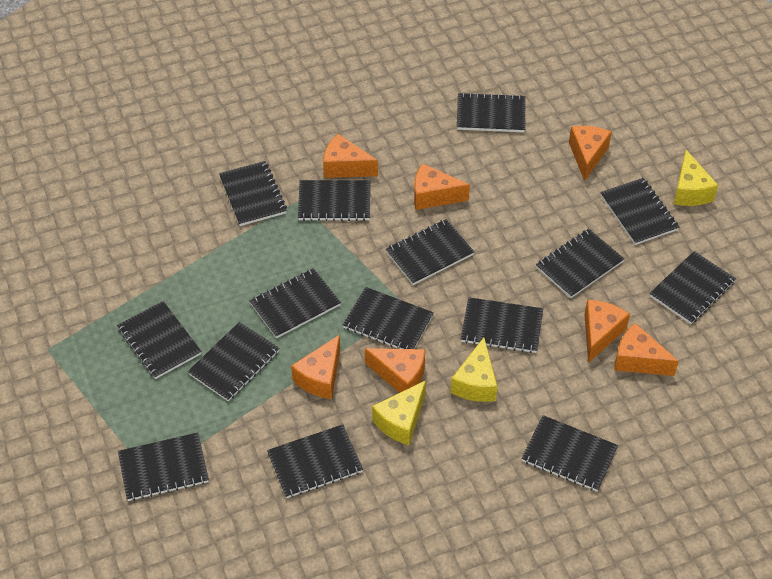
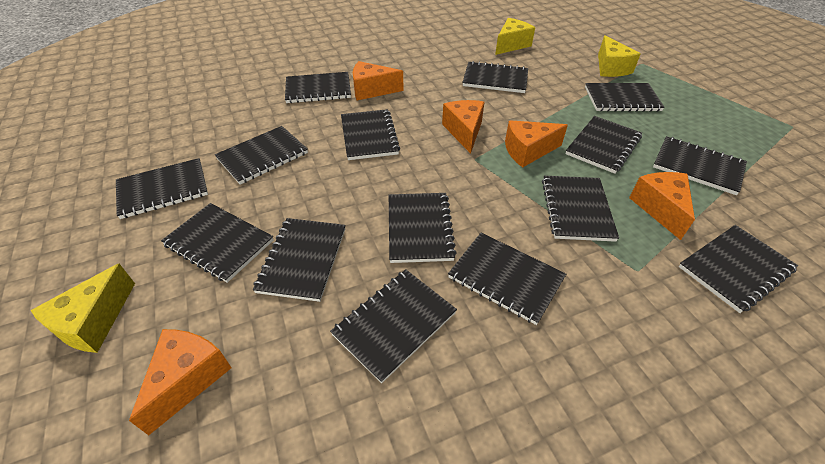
orange cheese: [291,335,340,399] [323,134,378,178] [365,348,425,393] [414,163,470,210] [569,126,612,181] [584,300,630,363] [614,323,679,376] = 7 -> [129,329,232,435] [353,61,403,100] [442,100,484,154] [505,120,568,168] [629,172,695,240] = 5

